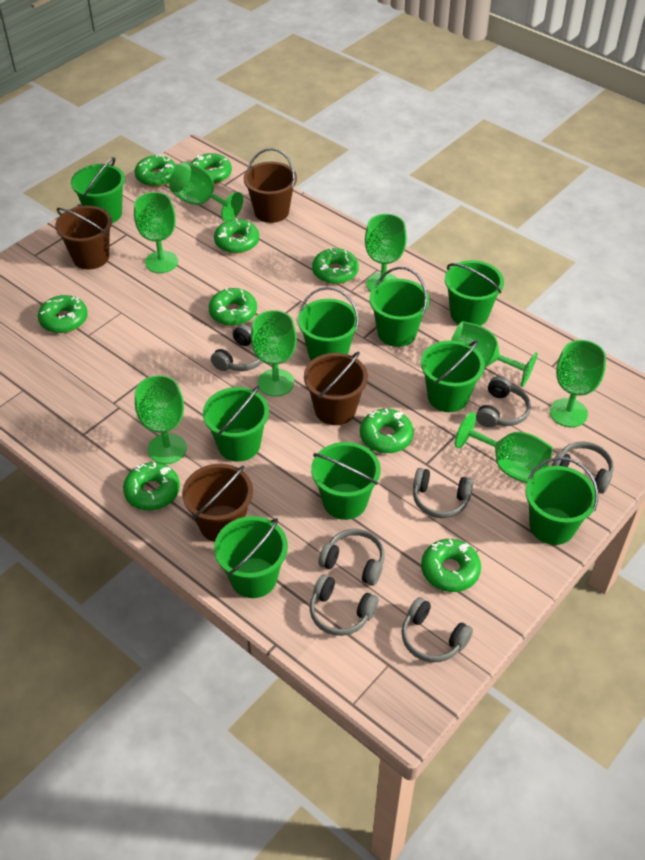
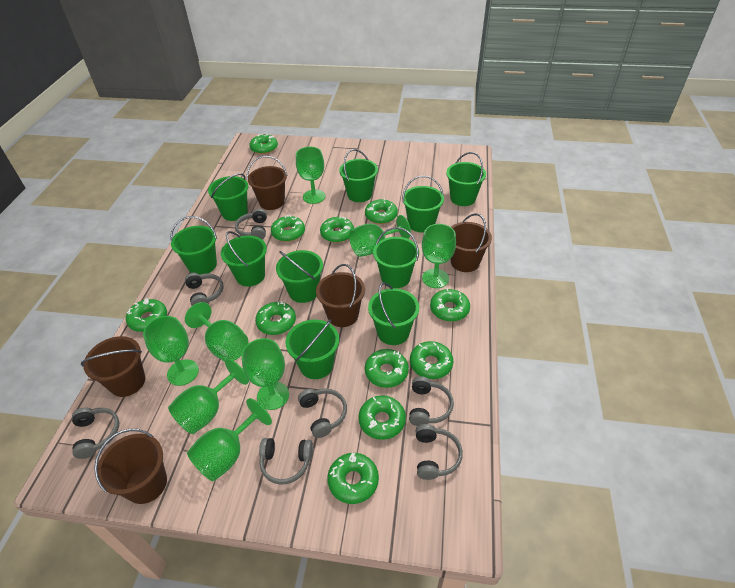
brown bucket: [55,206,112,269] [182,464,253,542] [244,148,297,223] [304,352,368,425] = 4 -> [81,336,145,397] [94,429,167,504] [247,156,288,210] [316,264,365,327] [450,213,492,272] = 5
green bucket: [71,157,125,223] [203,386,269,462] [214,516,288,598] [298,287,359,361] [311,442,381,520] [369,267,430,347] [421,340,485,412] [445,260,504,326] [526,457,598,545] = 9 -> [170,216,217,275] [208,173,248,221] [221,231,267,286] [276,250,323,303] [285,319,339,379] [339,149,378,202] [368,282,419,345] [373,227,419,288] [402,176,444,232] [446,152,486,206] = 10
green donut: [38,295,88,333] [123,462,180,510] [135,154,177,187] [191,153,232,184] [209,288,257,326] [214,218,259,253] [312,247,359,284] [360,409,414,453] [421,539,481,592] = 9 -> [126,298,167,332] [249,134,278,154] [255,301,296,335] [271,215,305,242] [320,216,354,243] [327,453,379,504] [358,395,406,440] [365,199,398,224] [365,349,409,388] [410,341,453,379] [430,288,470,322] = 11

